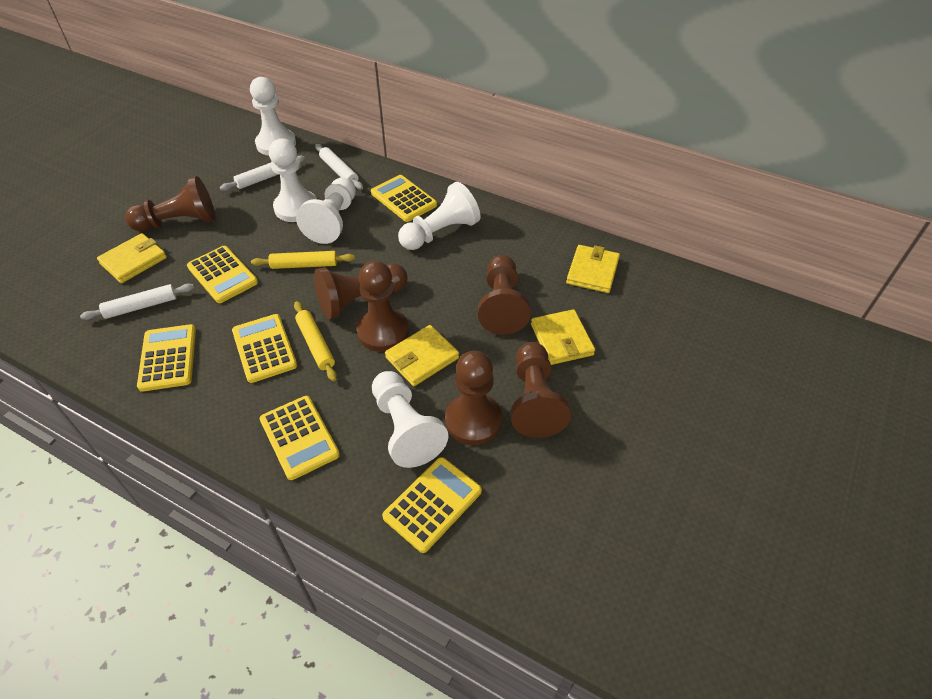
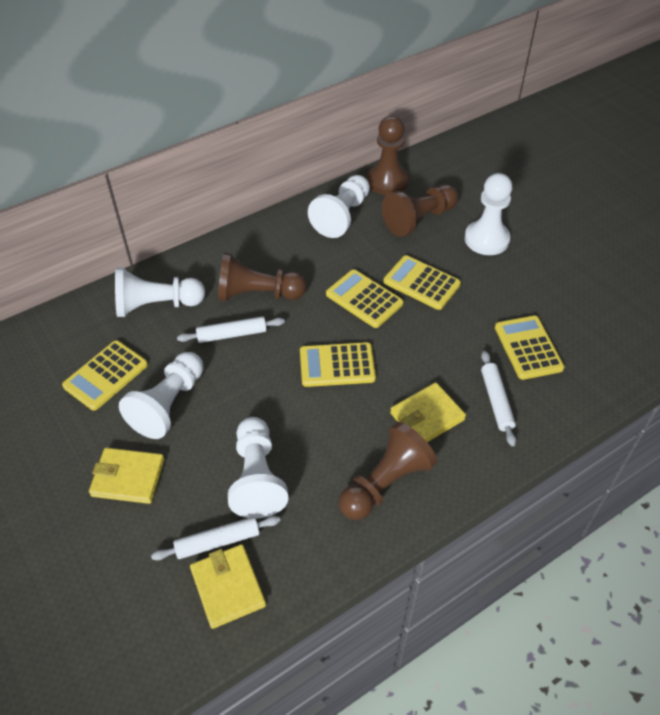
brown pawn: [125,176,215,231] [314,263,408,319] [357,261,409,352] [445,351,502,445] [478,255,531,335] [511,342,571,438] = 6 -> [218,252,307,301] [339,422,437,520] [367,116,409,195] [382,185,459,237] = 4
yellow calculator: [137,324,196,392] [187,246,258,303] [232,314,297,383] [260,396,340,480] [371,175,437,222] [382,457,482,553] = 6 -> [62,340,148,411] [300,342,376,387] [326,269,403,328] [383,255,461,310] [495,316,564,380] = 5
yellow rolling pin: [251,251,355,269] [294,301,337,381] = 2 -> none = 0
yellow wallet: [97,233,167,283] [385,325,459,386] [531,309,595,365] [566,245,620,293] = 4 -> [89,448,165,504] [190,544,266,629] [390,382,466,442] = 3

